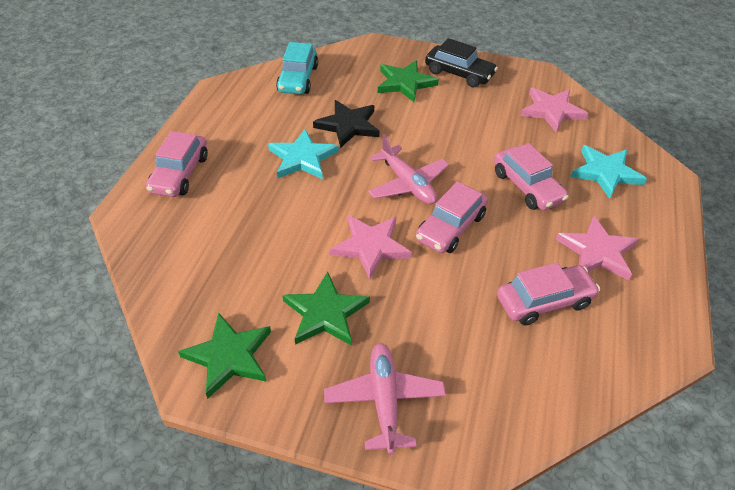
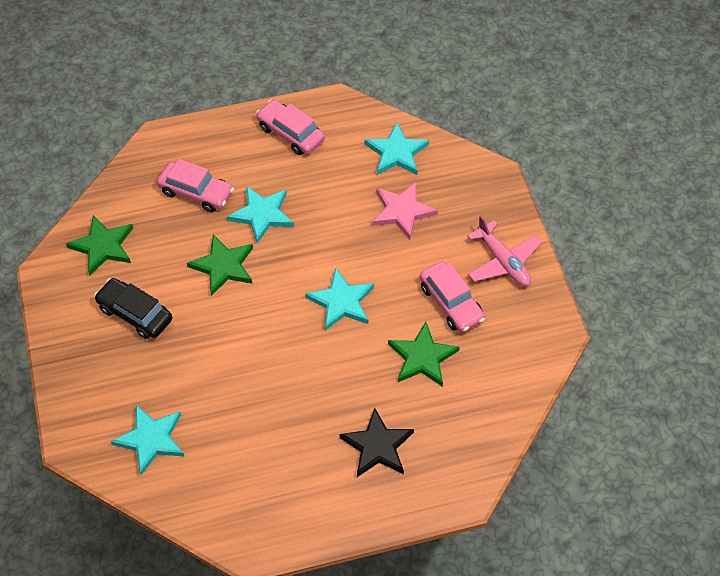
pink car: [146,131,208,197] [416,182,488,253] [494,143,569,210] [497,263,600,325] = 4 -> [157,159,234,212] [256,100,325,155] [420,261,485,333] = 3
pink plane: [324,343,446,455] [368,134,449,204] = 2 -> [467,215,542,286] = 1
pink star: [330,215,412,280] [520,88,588,132] [556,216,638,280] = 3 -> [372,182,438,239] = 1
turquoise car: [276,42,318,94] = 1 -> none = 0
turquoise star: [268,129,339,179] [571,145,647,199] = 2 -> [110,405,185,475] [227,186,294,244] [305,268,374,331] [365,122,429,175] = 4

